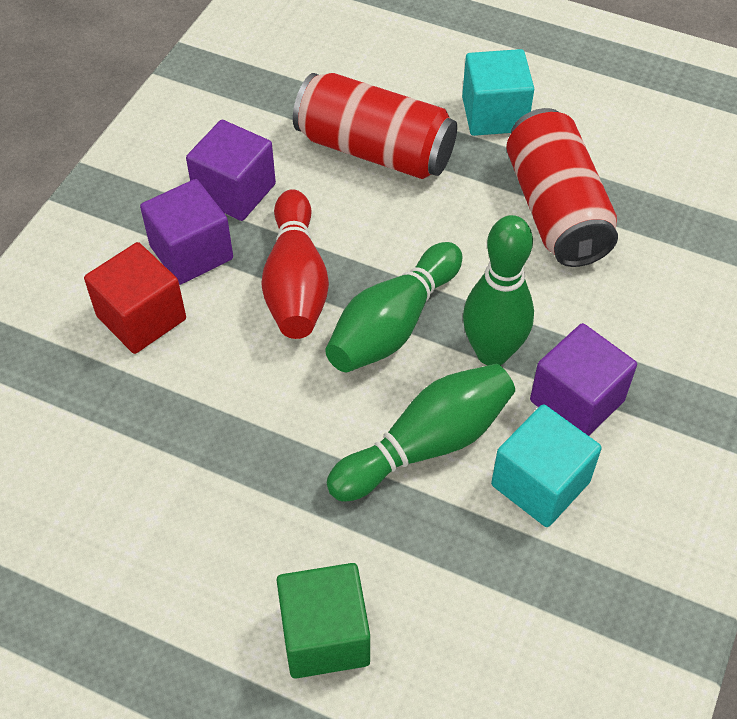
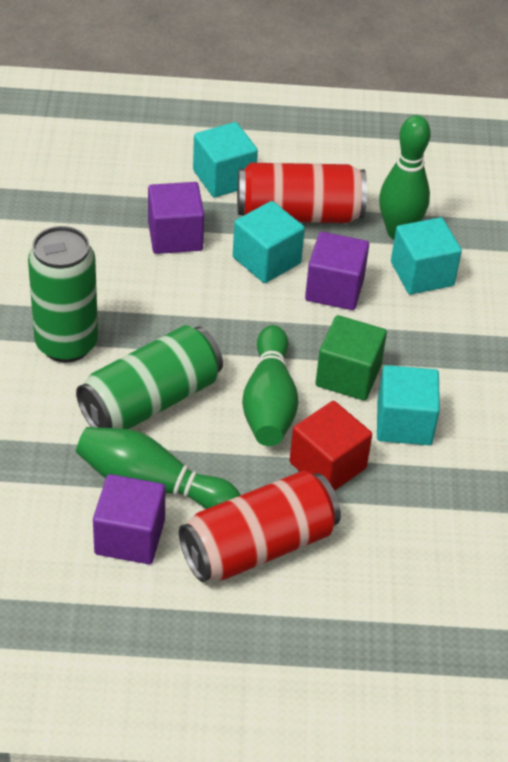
green can: none = 0 -> [28,226,98,363] [76,325,223,429] = 2
red bowling pin: [261,189,329,339] = 1 -> none = 0
turquoise cube: [462,49,534,136] [491,404,602,527] = 2 -> [193,122,258,197] [233,201,305,283] [377,365,440,445] [391,217,462,294] = 4

